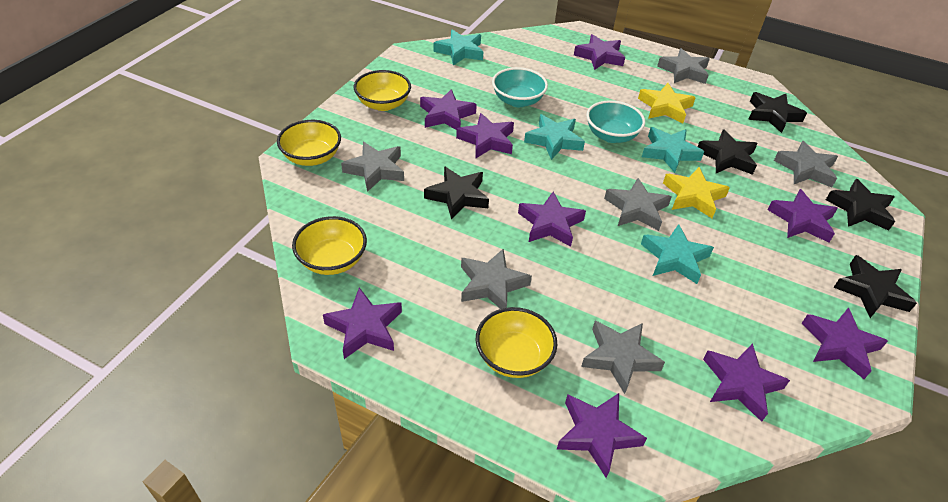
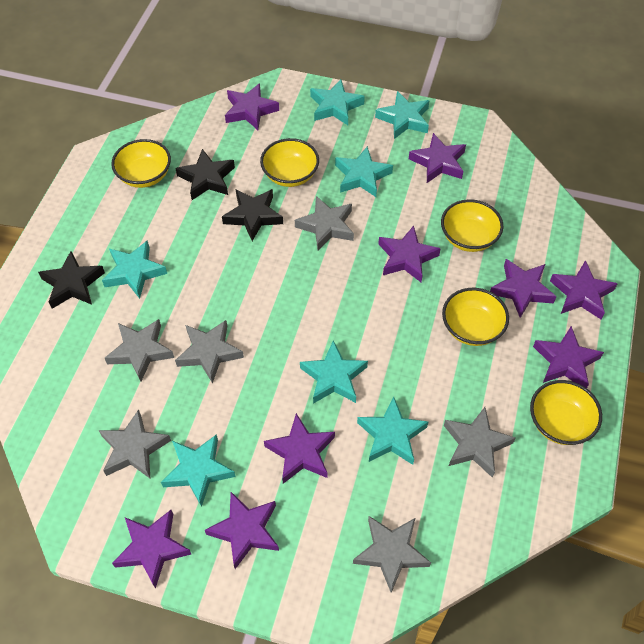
black star: [424,166,489,220] [698,129,758,175] [748,92,807,133] [826,179,895,231] [833,255,917,318] = 5 -> [38,251,105,309] [175,149,235,200] [222,189,283,241] = 3
turquoise bowl: [492,67,548,107] [586,100,645,143] = 2 -> none = 0
turquoise star: [434,30,484,65] [524,114,585,160] [641,224,714,284] [642,127,704,173] = 4 -> [102,240,167,299] [161,434,236,507] [300,340,368,404] [310,79,365,125] [335,146,393,197] [357,397,428,465] [375,91,430,139] = 7
yellow bowl: [277,120,341,166] [292,216,367,275] [354,70,411,111] [476,307,557,378] = 4 -> [111,139,171,188] [260,138,319,187] [441,199,503,252] [442,288,509,346] [530,380,602,445] = 5
yellow star: [638,83,696,123] [663,167,730,218] = 2 -> none = 0

